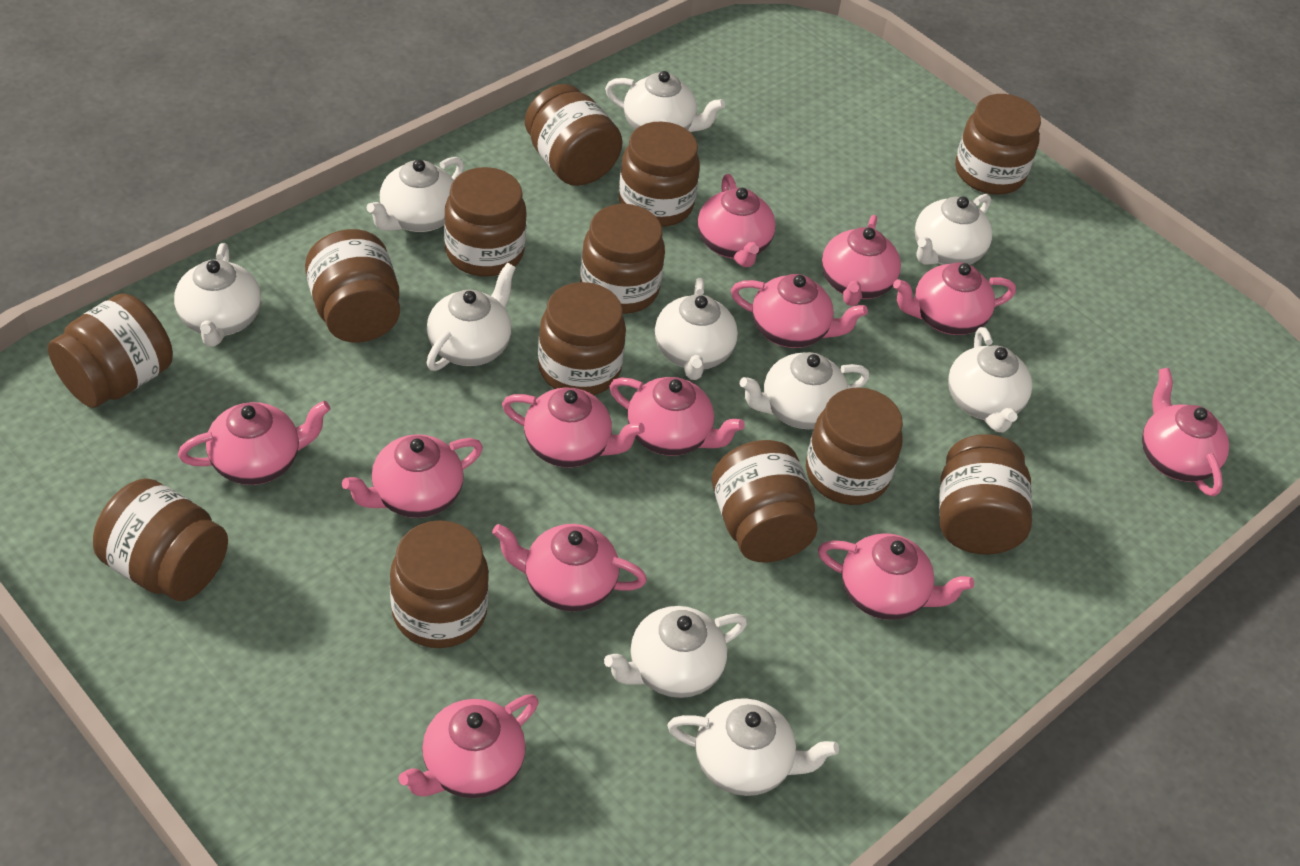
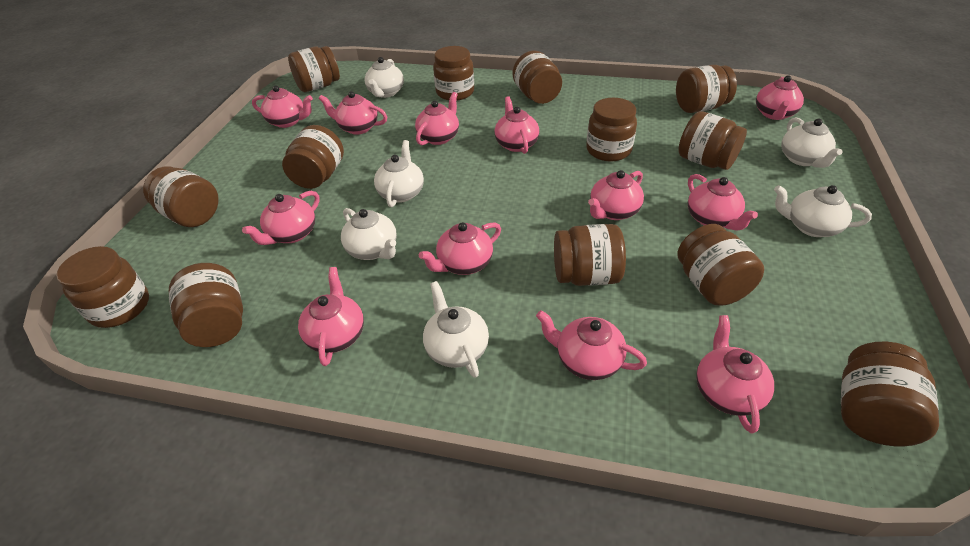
white teapot: [174,243,261,347] [367,157,464,232] [427,263,516,371] [604,606,747,698] [605,71,725,132] [655,278,738,380] [667,698,839,796] [740,352,870,429] [915,194,992,265] [948,327,1032,432] = 10 -> [341,208,397,260] [365,57,404,98] [374,140,424,207] [423,281,489,378] [774,185,872,237] [781,118,843,168] = 6

